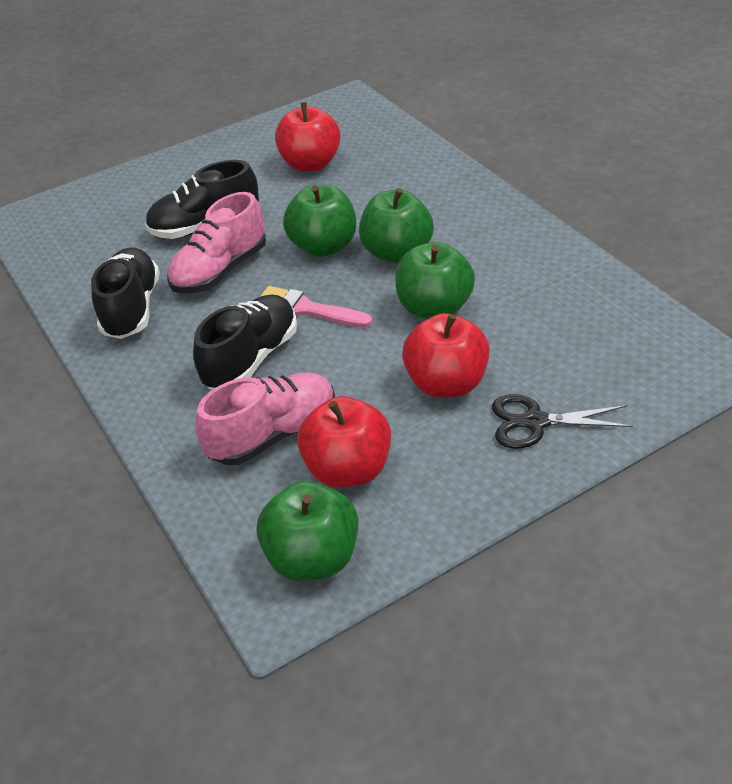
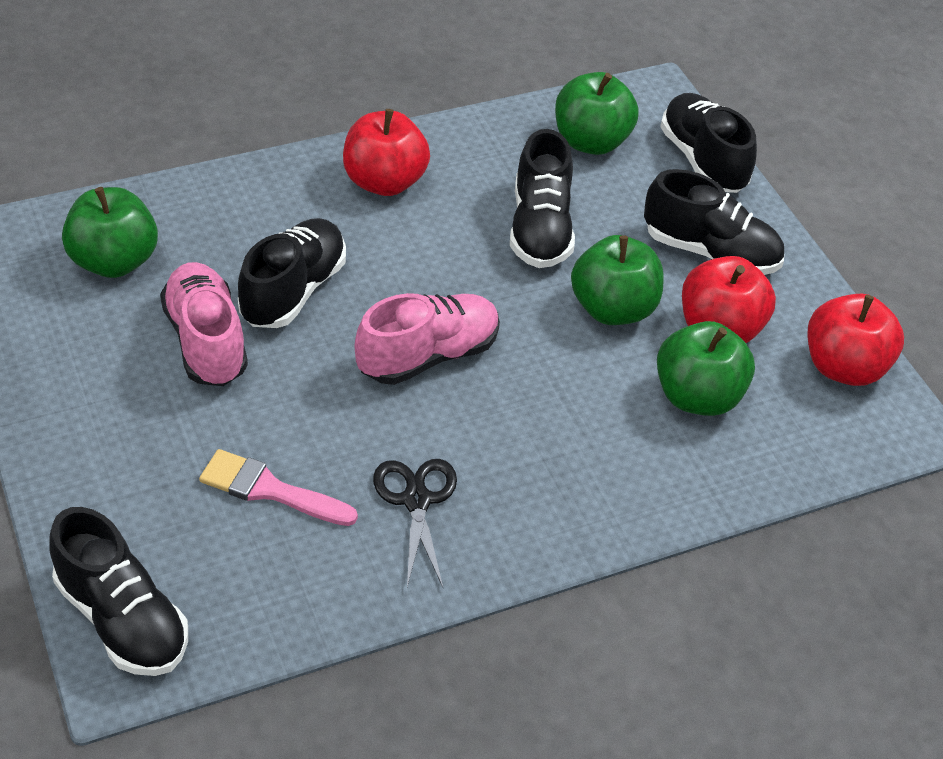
black shoe: [91,248,160,339] [145,160,259,239] [193,294,297,390] = 3 -> [50,507,188,676] [238,218,346,328] [510,129,575,268] [644,169,784,275] [660,93,757,193] = 5

